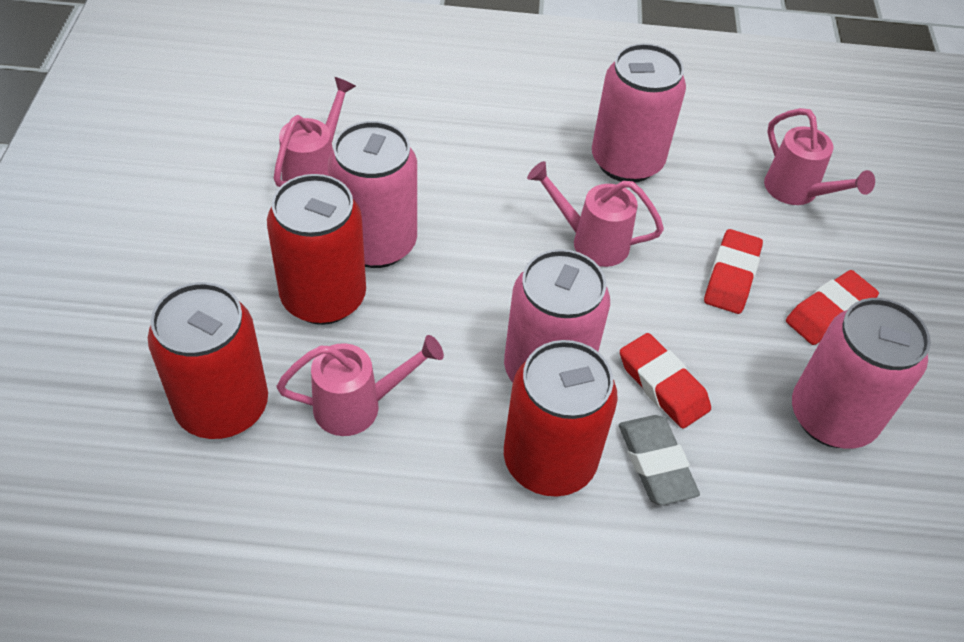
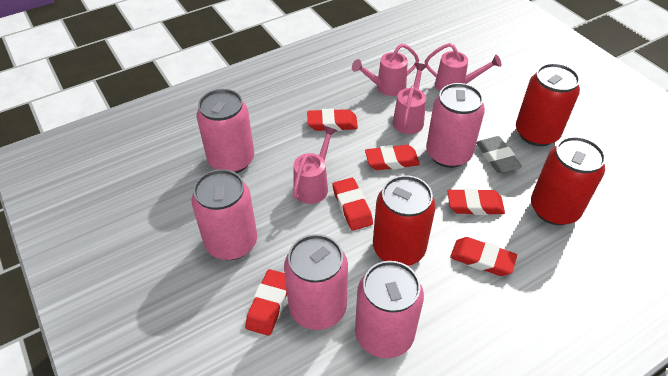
pink can: [328,121,417,268] [504,249,610,382] [592,43,686,183] [792,298,931,449] = 4 -> [191,169,257,260] [197,89,254,173] [284,234,348,330] [355,261,424,358] [426,83,485,168] = 5
red eraser: [620,333,711,429] [704,229,763,314] [786,270,879,345] = 3 -> [245,269,287,336] [307,109,358,131] [333,178,373,231] [365,145,420,170] [448,188,505,215] [450,237,517,276] = 6

